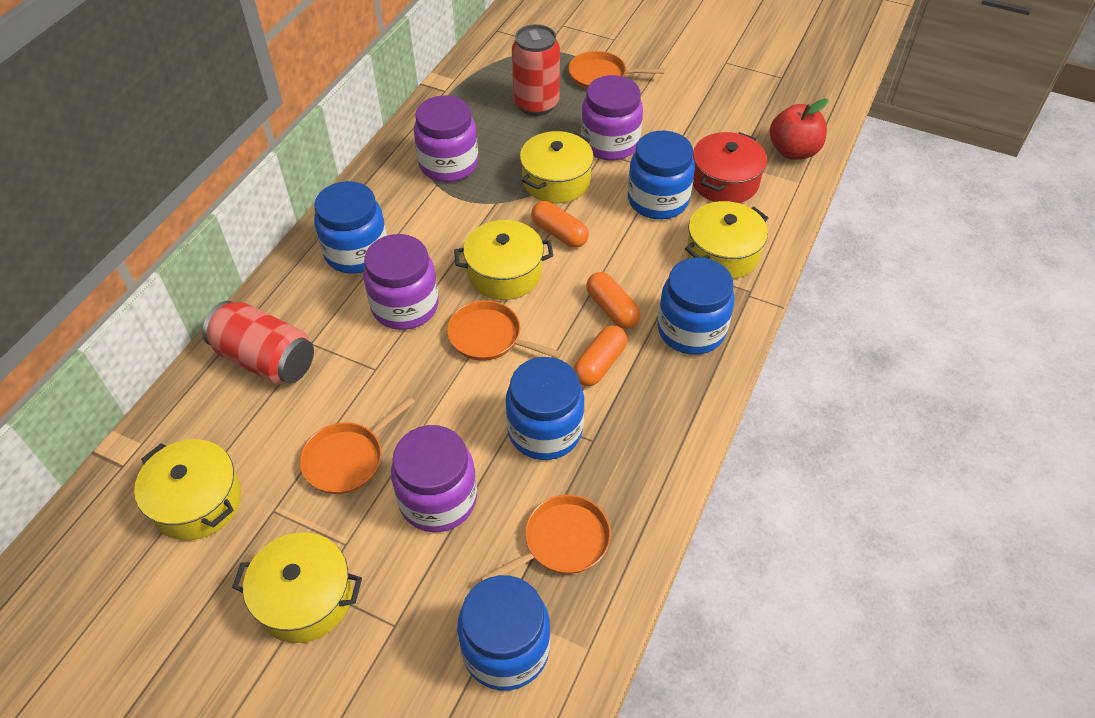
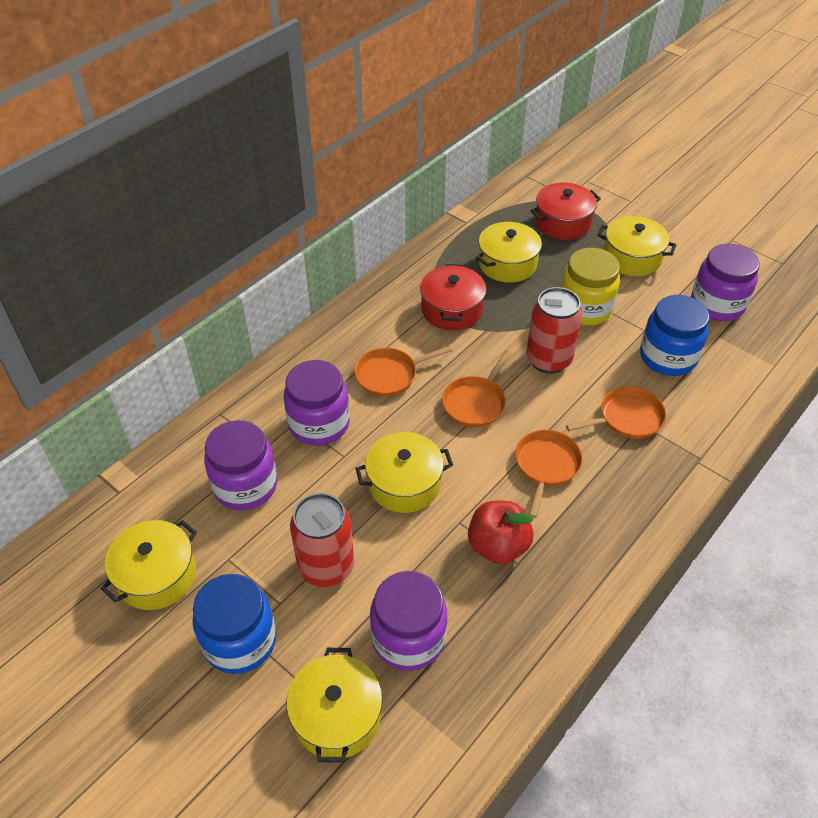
blue jar: [314,181,387,274] [457,575,550,691] [506,357,584,460] [628,131,695,219] [657,257,735,355] = 5 -> [192,574,276,674] [640,295,710,376] = 2
orange capsule: [531,201,589,248] [573,325,627,386] [586,272,641,329] = 3 -> none = 0
red pot: [693,132,767,203] = 1 -> [420,264,487,330] [530,182,601,240] = 2
yellow jar: none = 0 -> [560,248,620,326] = 1

